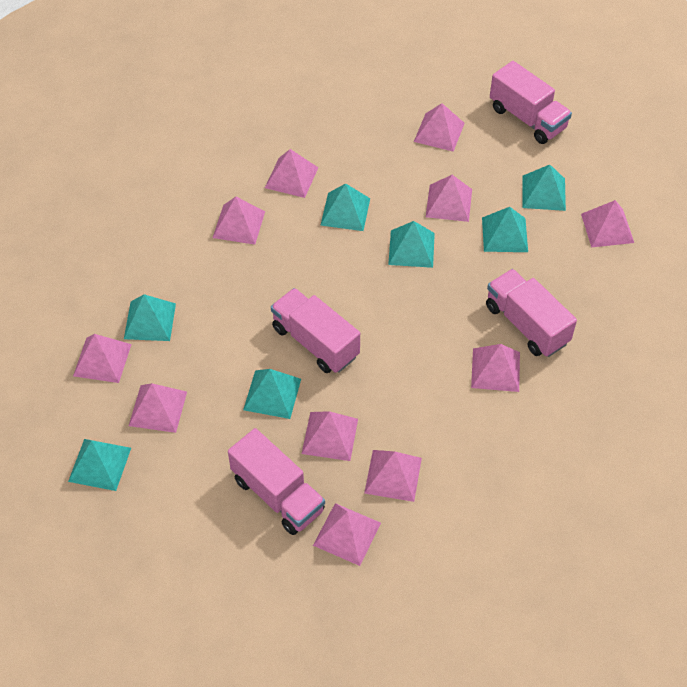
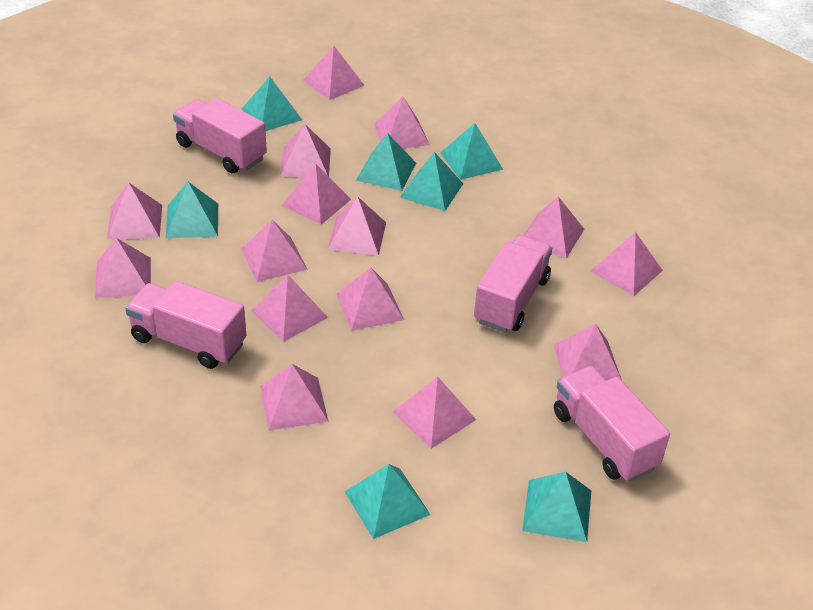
pink pyramid: [73,334,131,383] [129,383,187,433] [213,197,265,245] [265,149,319,198] [302,411,358,461] [313,503,381,566] [364,450,422,502] [414,103,465,152] [426,175,472,222] [471,344,520,392] [581,200,634,247] = 11 -> [95,238,151,298] [107,183,162,240] [241,220,308,282] [251,275,328,342] [260,364,329,431] [280,124,331,177] [281,163,351,225] [304,45,365,100] [327,197,386,256] [336,267,404,331] [374,97,430,149] [393,376,476,449] [523,197,584,258] [554,324,622,380] [591,232,663,296] = 15

